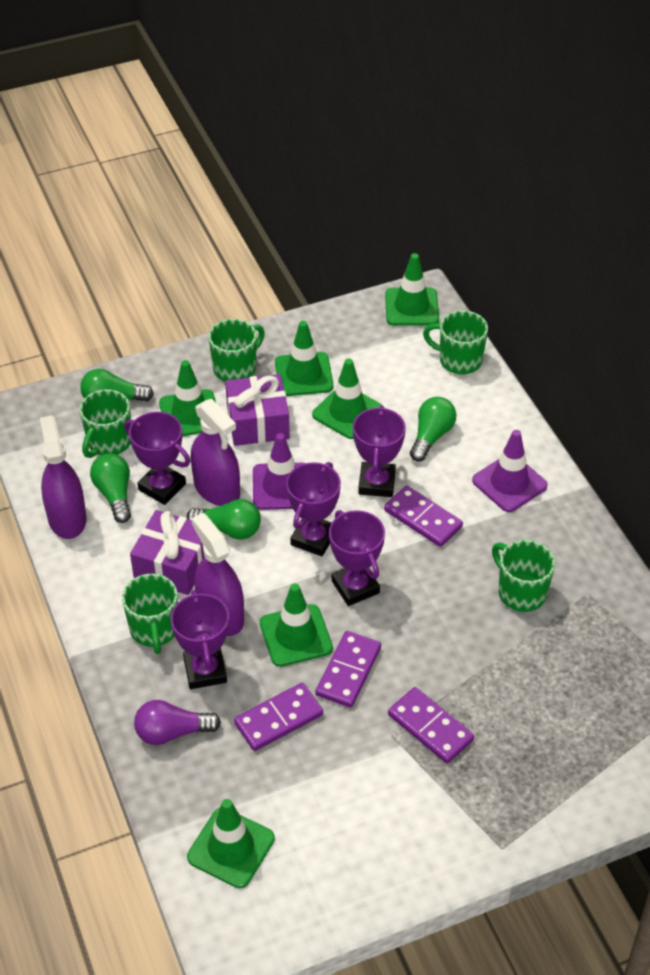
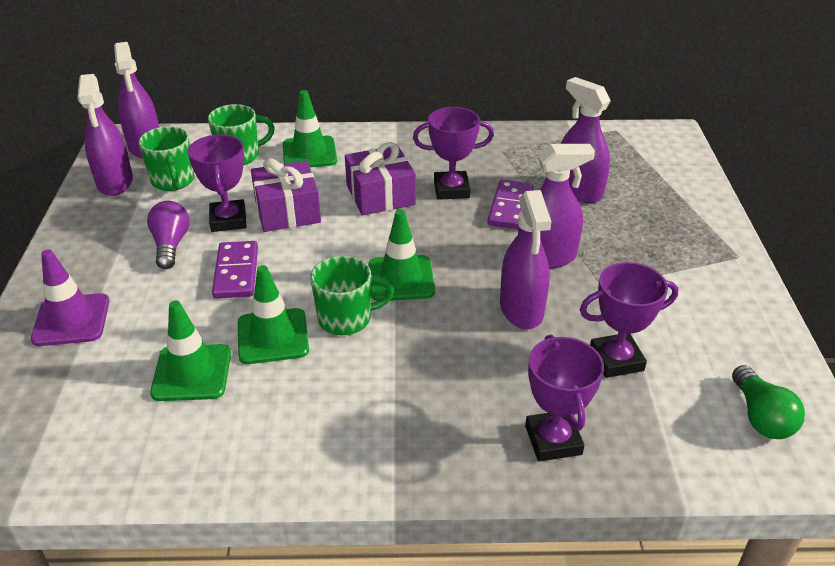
green light bulb: [80,369,154,401] [90,453,131,523] [186,499,261,540] [410,397,456,462] = 4 -> [732,365,805,439] = 1
green mug: [80,389,131,458] [122,574,178,654] [208,319,265,381] [423,310,488,374] [492,540,555,612] = 5 -> [139,126,195,191] [208,104,275,165] [311,256,394,335] = 3
green traffic cone: [159,360,216,437] [187,799,275,888] [260,583,333,667] [275,321,334,396] [312,359,382,439] [385,253,439,326] = 6 -> [150,301,231,401] [238,265,309,364] [283,90,337,167] [369,209,435,301] = 4
purple domino: [234,683,323,751] [316,631,381,708] [384,486,463,547] [388,687,474,763] = 4 -> [212,241,258,298] [488,180,534,229] = 2
purple spray bottle: [40,416,87,539] [191,399,240,506] [191,513,244,636] = 3 -> [77,74,133,196] [114,42,159,158] [500,190,551,329] [518,144,595,269] [561,77,611,203] = 5
purple traffic cone: [253,433,305,510] [472,430,548,512] = 2 -> [31,249,109,346] = 1
purple trophy: [124,412,190,505] [171,590,229,689] [286,462,341,556] [329,510,385,606] [353,405,406,497] = 5 -> [188,134,246,232] [413,107,494,200] [525,335,604,461] [580,262,678,378] = 4

